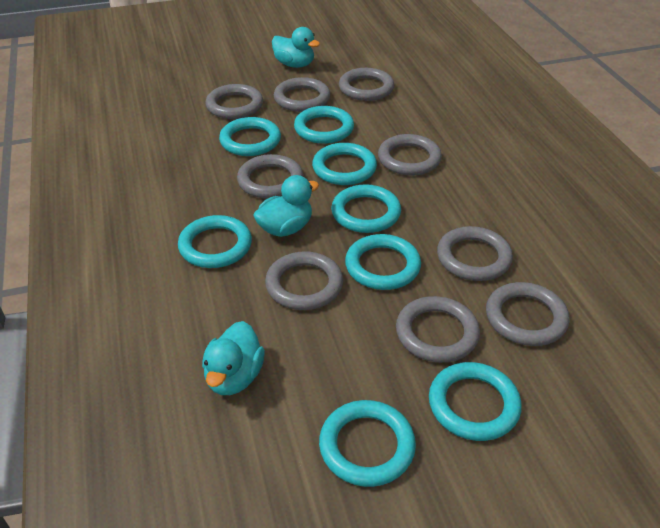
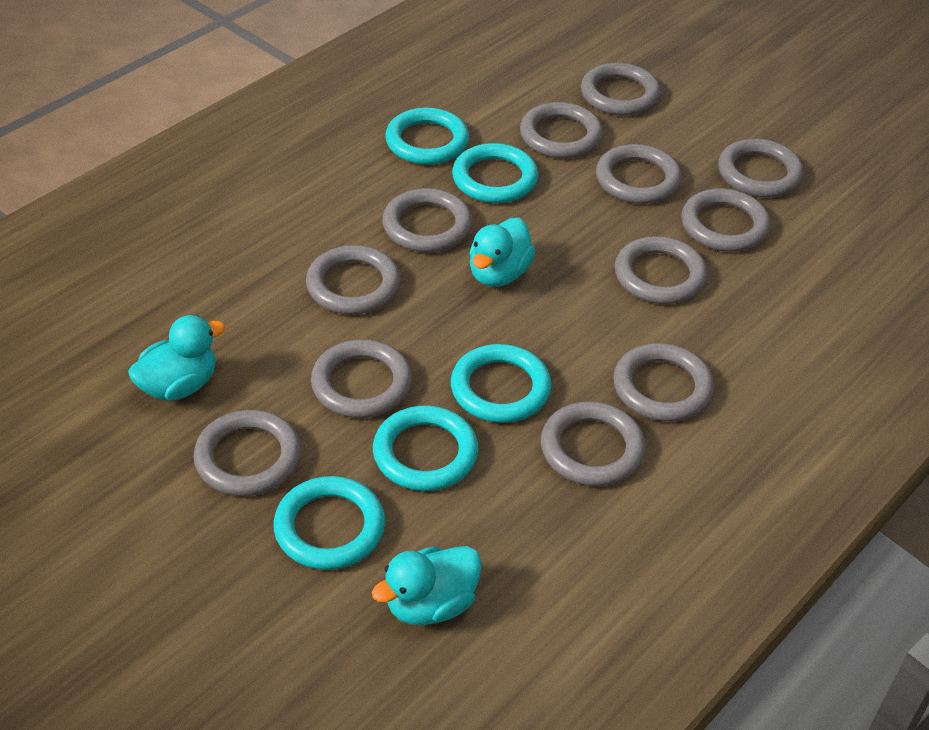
grey ring: [205,84,263,119] [237,154,303,199] [265,251,343,310] [274,77,330,112] [339,68,394,101] [378,134,442,176] [396,296,480,363] [437,226,513,281] [486,282,570,346] = 9 -> [193,410,301,496] [306,245,400,315] [311,339,412,418] [382,188,472,252] [520,102,603,158] [541,401,646,486] [581,62,661,116] [596,144,682,204] [613,343,714,421] [615,236,707,304] [681,188,771,252] [718,138,804,198] = 12
turquoise ring: [178,215,252,268] [219,117,281,156] [294,106,354,144] [312,143,377,185] [319,400,416,487] [331,184,401,233] [345,234,421,290] [429,362,522,441] = 8 -> [274,476,385,570] [373,405,479,491] [385,107,469,165] [451,344,552,423] [452,143,538,203] = 5

